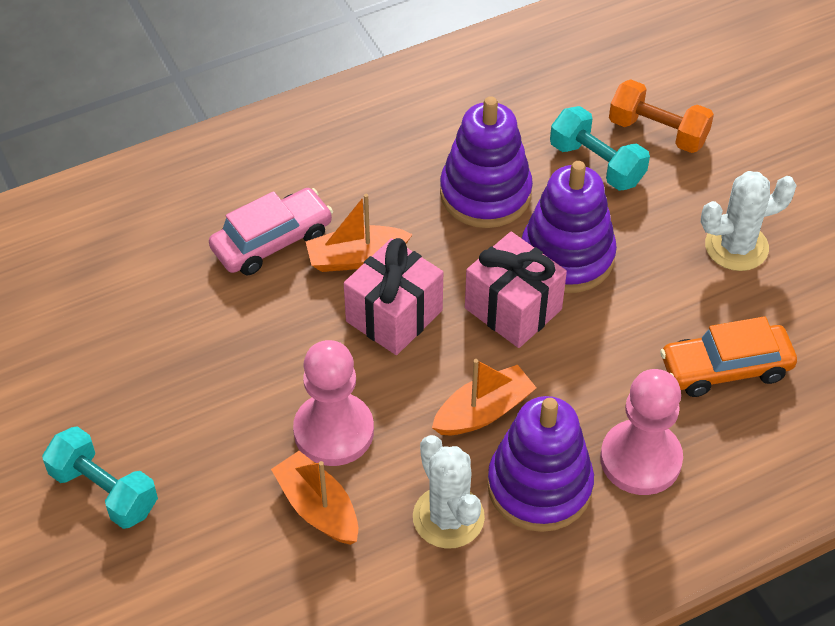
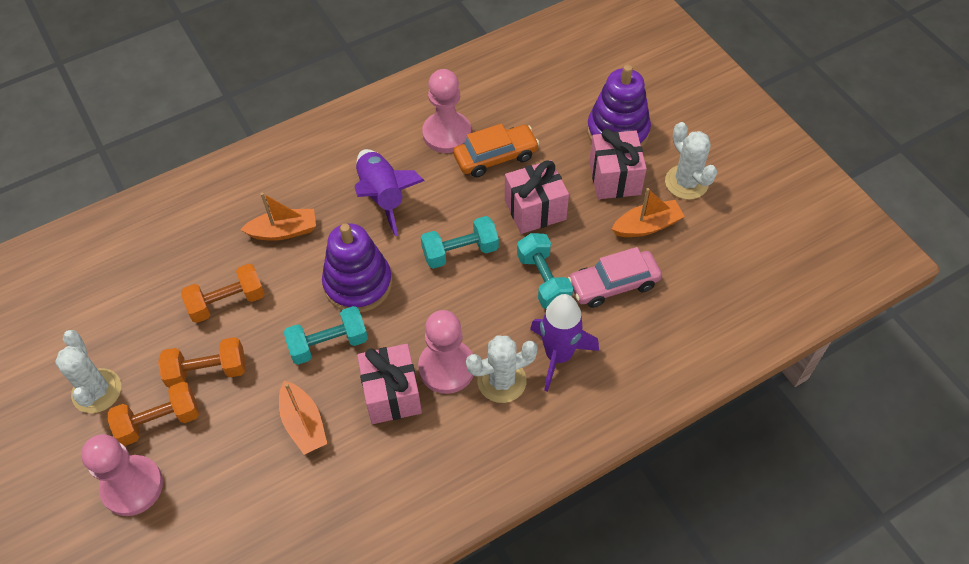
orange dumbbell: [609,79,714,153] = 1 -> [108,382,199,446] [158,337,246,388] [181,264,265,323] = 3
pink gift: [344,238,443,355] [465,232,567,348] = 2 -> [357,344,422,424] [505,160,569,234] [589,129,647,199] = 3
pink pawn: [293,340,374,466] [600,369,683,495] = 2 -> [81,434,163,516] [418,310,474,394] [422,69,471,153] = 3
purple rocket: none = 0 -> [355,149,425,236] [530,294,599,392] = 2
purple stacking toy: [440,96,533,228] [487,396,594,532] [522,161,617,293] = 3 -> [322,223,392,312] [587,65,651,147] = 2
turquoise dumbbell: [42,426,158,529] [550,106,650,191] = 2 -> [284,306,368,365] [421,216,499,269] [517,233,573,309] = 3
white cactus: [413,435,485,549] [701,171,797,271] = 2 -> [55,330,121,413] [466,335,538,403] [665,122,717,200] = 3

